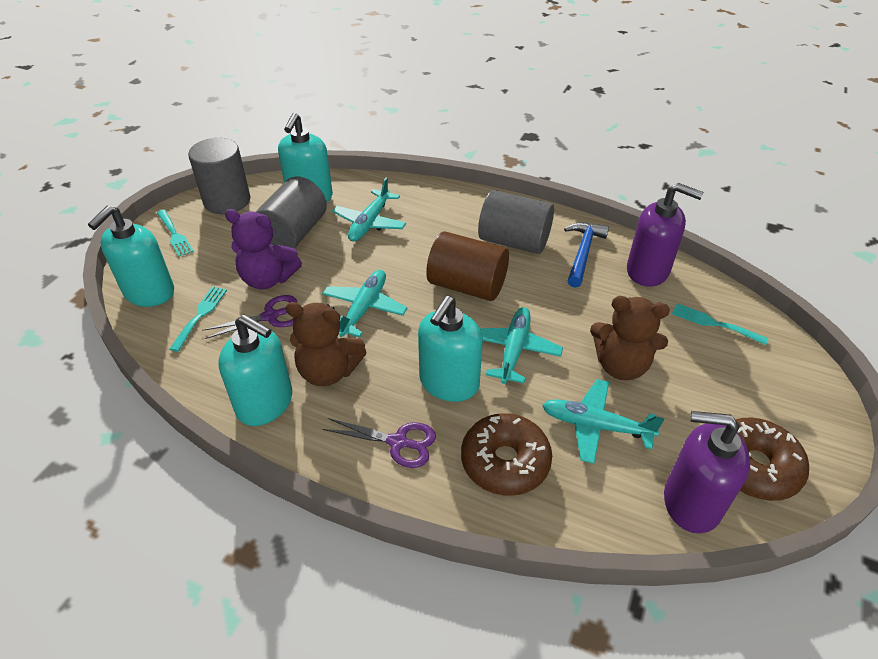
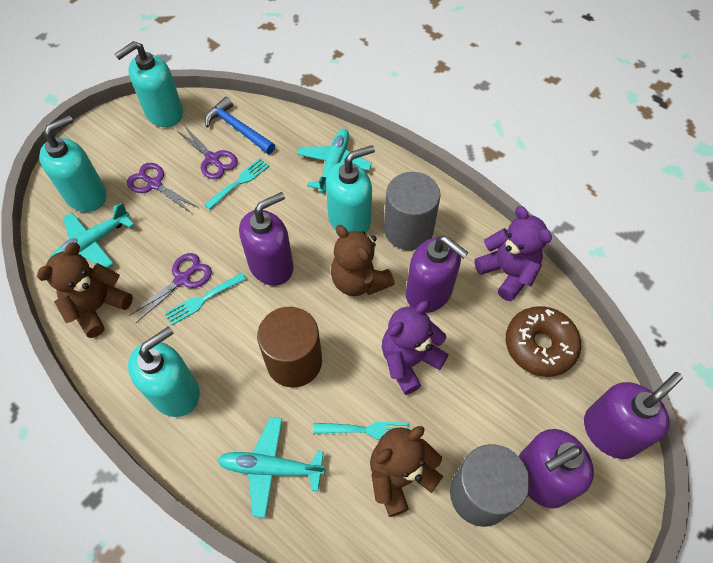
brown donut: [461,413,552,496] [726,418,809,501] = 2 -> [506,306,581,377] = 1
brown teddy bear: [286,302,367,386] [590,296,670,380] = 2 -> [37,242,133,338] [331,225,394,296] [370,426,443,517] = 3
grey cylinder: [188,138,250,214] [256,177,327,249] [478,190,554,254] = 3 -> [384,172,441,250] [450,444,530,527] = 2
purple scissors: [202,295,297,339] [323,418,436,468] = 2 -> [127,163,199,213] [129,253,212,323] [177,127,238,179] = 3
purple soap dispenser: [627,183,704,287] [664,411,750,533] = 2 -> [239,192,294,286] [406,236,469,313] [519,429,594,508] [584,372,683,459] = 4
purple teddy bear: [225,209,302,290] = 1 -> [382,301,449,395] [474,206,552,302] = 2
turquoise plane: [322,270,407,337] [332,177,406,241] [480,307,563,384] [542,379,664,464] = 4 -> [49,202,134,268] [217,417,325,518] [297,129,372,193] = 3

